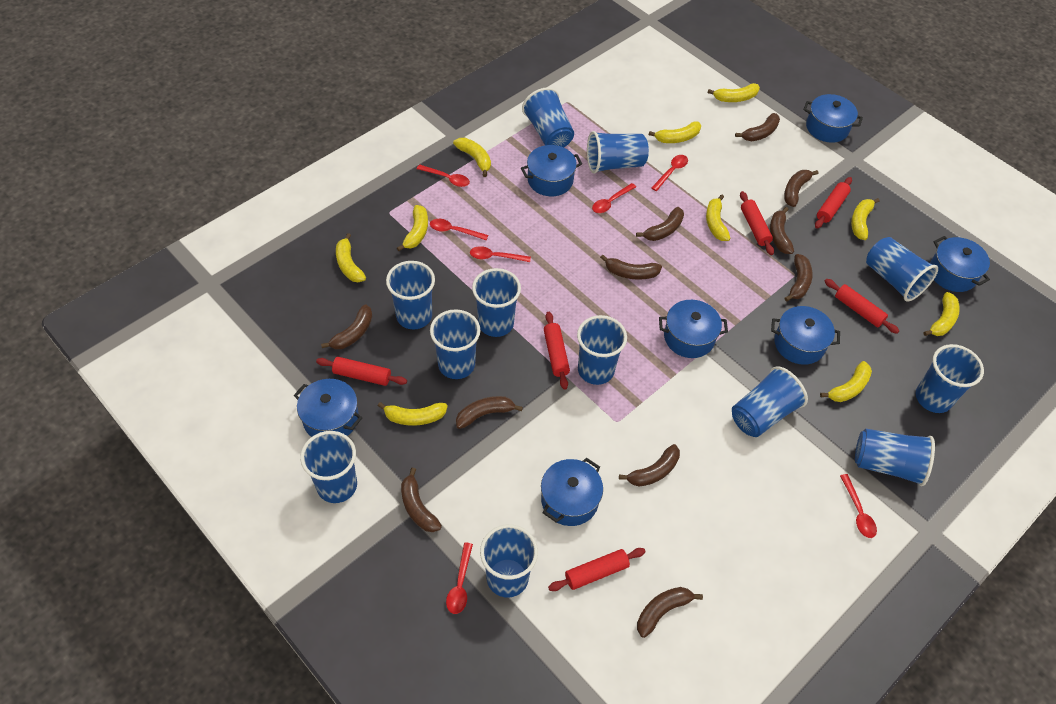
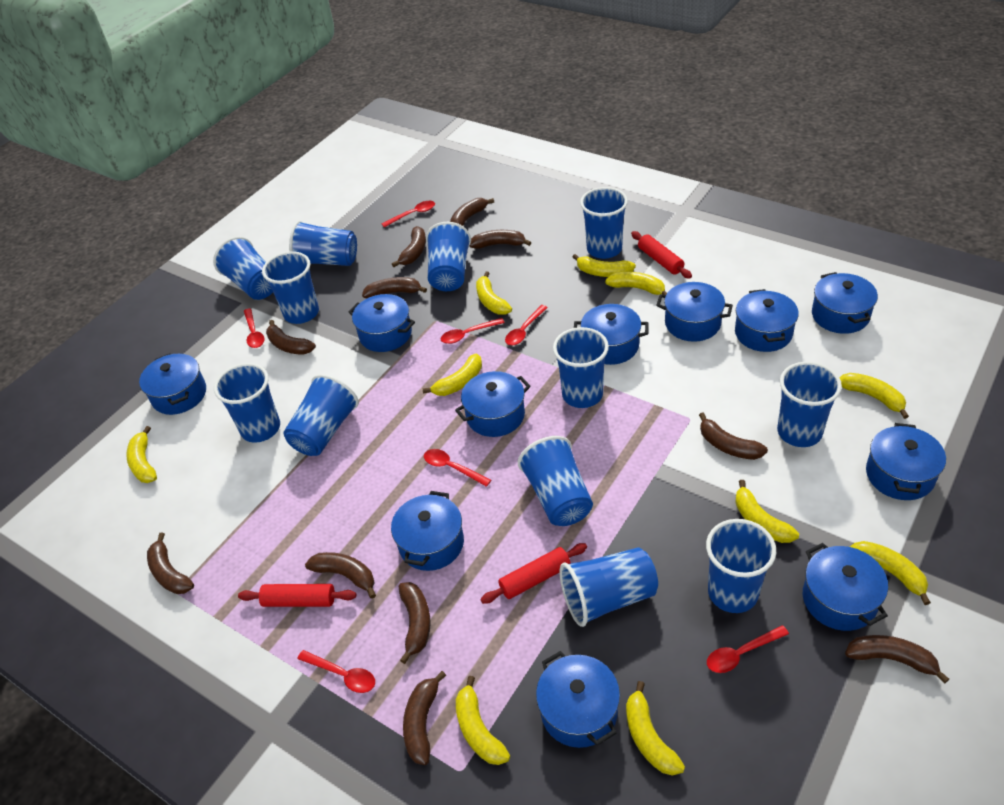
blue pot: [294,379,362,437] [521,145,582,196] [541,458,603,526] [659,300,728,358] [771,306,840,365] [804,94,863,143] [930,236,990,292] = 7 -> [139,353,206,415] [348,294,415,352] [391,491,464,571] [455,371,531,437] [536,651,620,748] [574,304,648,365] [656,282,733,342] [735,289,799,352] [803,543,888,631] [812,272,878,334] [866,423,946,500] = 11
red rolling pin: [316,357,407,386] [544,312,570,390] [548,548,646,591] [740,191,774,255] [815,177,852,229] [825,279,899,334] = 6 -> [238,584,356,607] [480,543,587,604] [631,231,692,279] = 3

